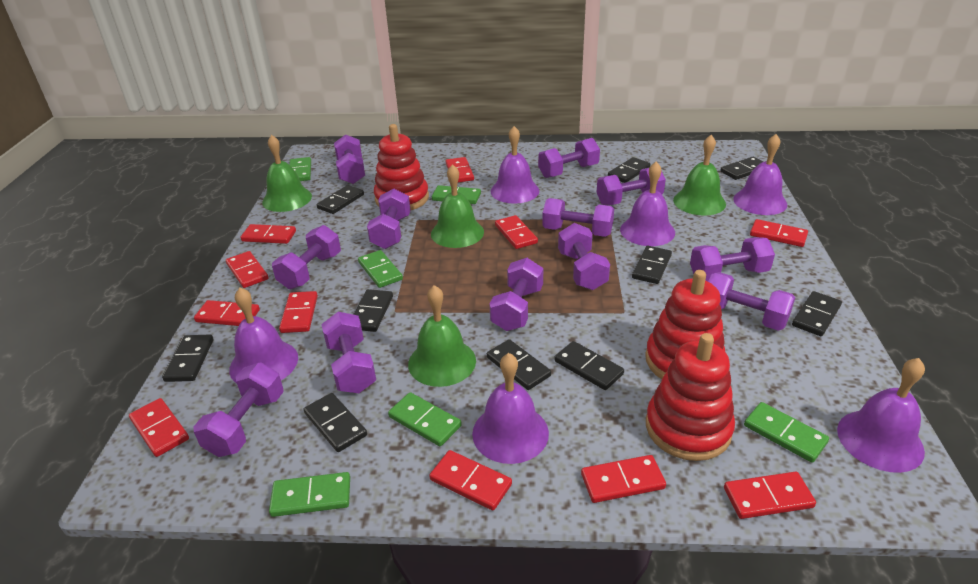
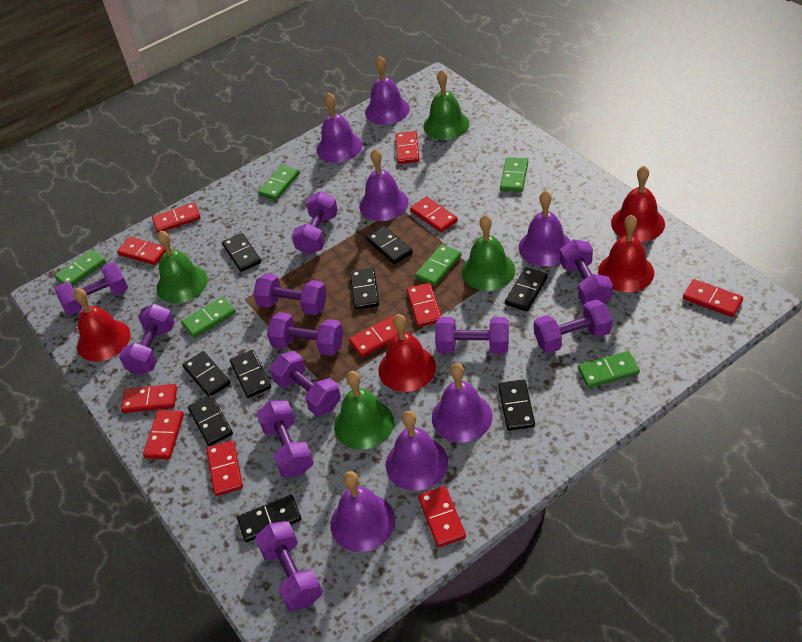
black domino: [162,335,214,382] [304,393,367,452] [317,185,364,214] [353,289,393,332] [487,339,551,390] [554,341,624,390] [608,157,650,183] [632,246,672,284] [720,157,763,180] [792,291,842,336] = 10 -> [182,351,231,396] [188,395,233,446] [222,233,261,272] [230,350,271,398] [237,495,301,542] [350,268,379,310] [366,226,413,264] [498,379,535,431] [505,267,548,311] = 9
purple bell: [229,288,298,383] [472,353,549,464] [491,126,539,204] [620,161,675,246] [733,134,787,215] [837,358,925,473] = 6 -> [316,93,363,163] [331,471,395,552] [359,149,408,221] [365,56,410,125] [386,411,448,491] [432,363,493,443] [519,190,570,266] = 7
purple dumbbell: [193,363,284,457] [272,225,341,289] [321,312,376,393] [334,134,365,184] [367,188,411,249] [489,258,543,331] [538,138,600,178] [542,198,614,237] [558,223,610,290] [597,168,666,205] [690,237,775,281] [708,272,795,331] = 12 -> [55,262,128,315] [119,304,175,375] [253,273,327,315] [255,521,323,611] [256,400,314,477] [267,312,343,356] [270,351,341,416] [292,191,338,255] [435,317,509,354] [534,299,612,353] [560,239,613,305] = 11
red bell: none = 0 -> [73,288,130,362] [378,314,436,392] [598,215,654,292] [611,166,665,242] = 4
red stacking toy: [374,124,429,210] [645,270,725,379] [646,333,735,461] = 3 -> none = 0

